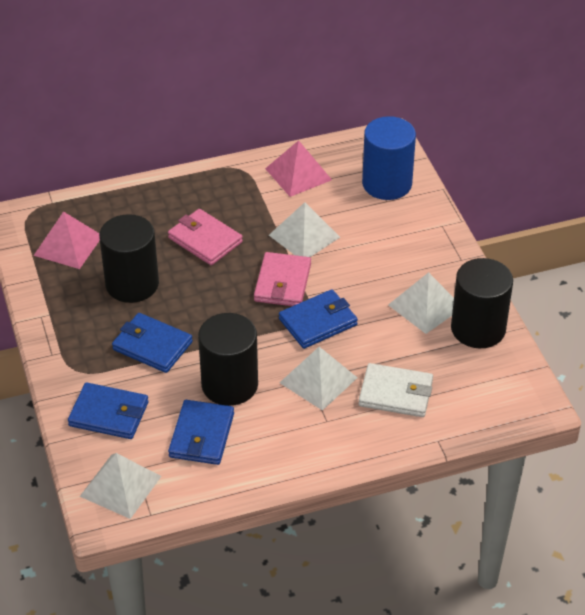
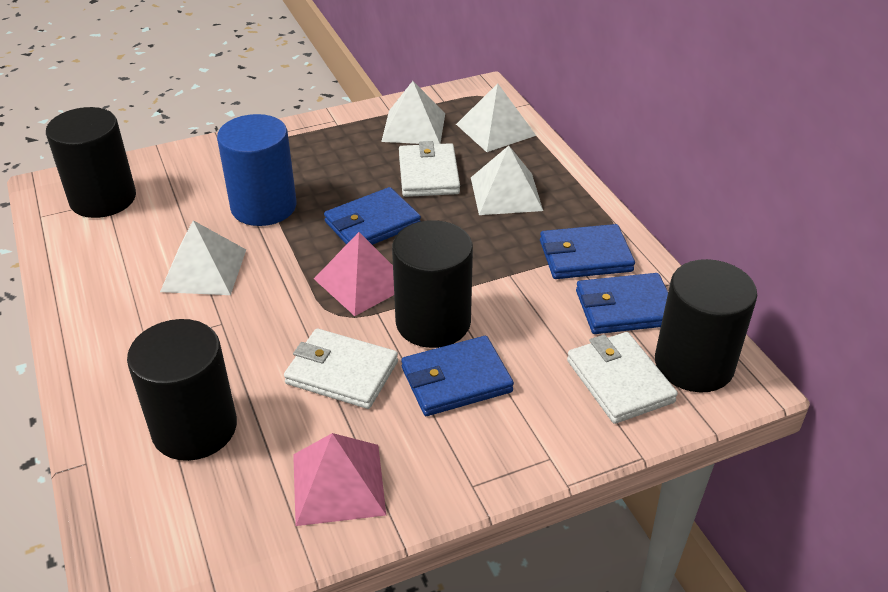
black cylinder: [99,214,159,303] [198,313,258,406] [451,258,513,348] = 3 -> [46,107,136,218] [127,319,237,461] [392,220,473,348] [655,259,757,392] = 4
pink wallet: [168,209,243,265] [254,252,311,306] = 2 -> none = 0
white wallet: [358,363,433,417] = 1 -> [284,328,398,409] [399,141,460,197] [567,332,678,424] = 3

